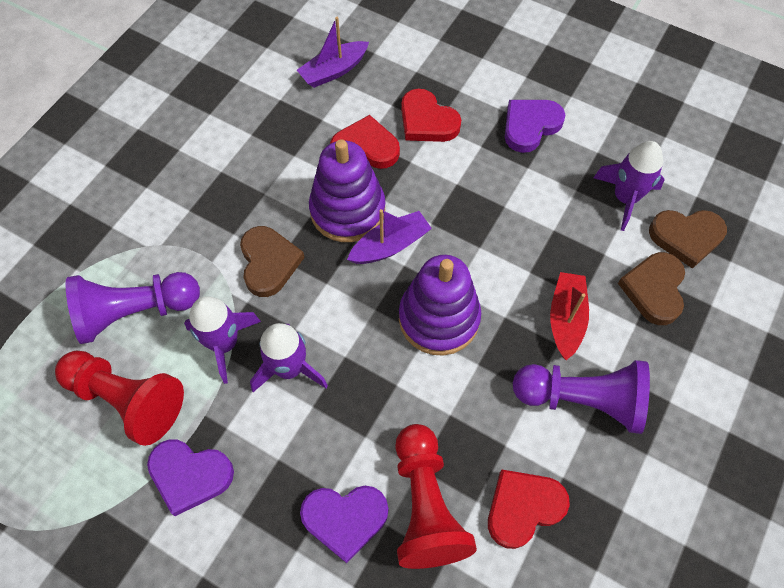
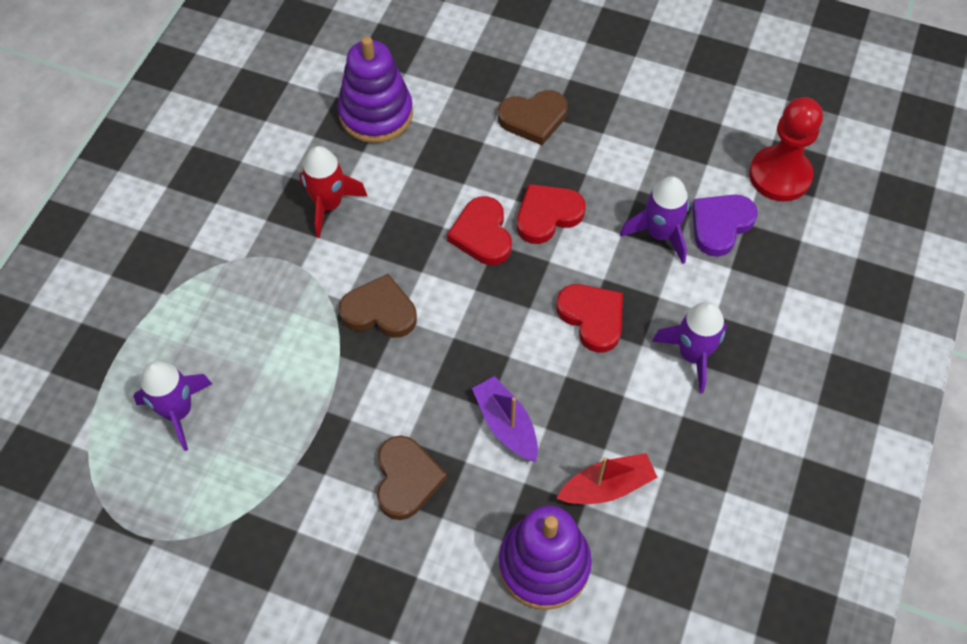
purple boat: [297,17,369,88] [347,209,432,264] = 2 -> [472,376,538,462] = 1
purple heart: [147,439,234,516] [300,486,388,563] [505,100,565,153] = 3 -> [692,194,757,257] = 1
purple pawn: [66,272,200,344] [513,360,650,434] = 2 -> none = 0
red pawn: [55,351,184,446] [395,424,477,569] = 2 -> [749,97,823,201] = 1
red rocket: none = 0 -> [300,146,367,238] = 1

